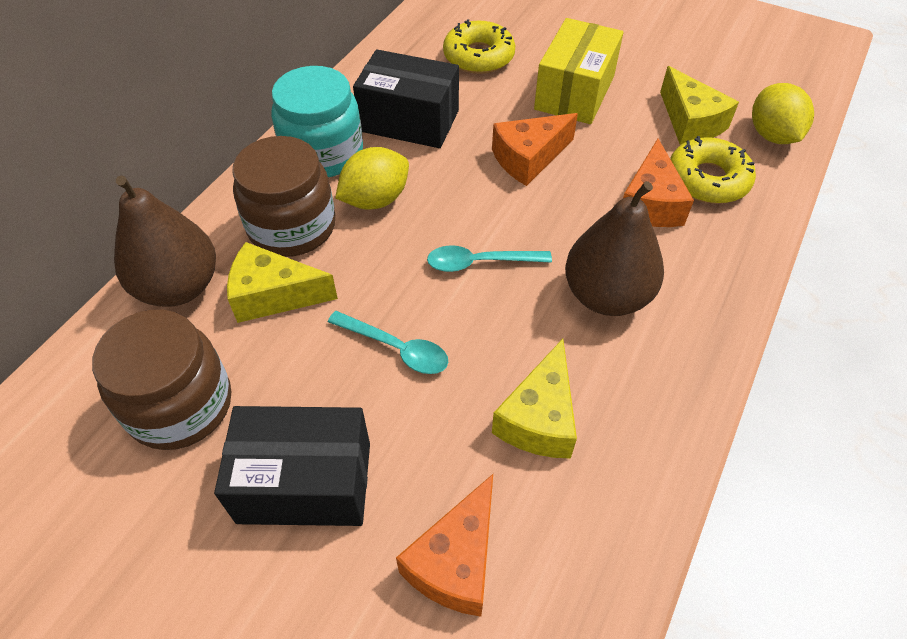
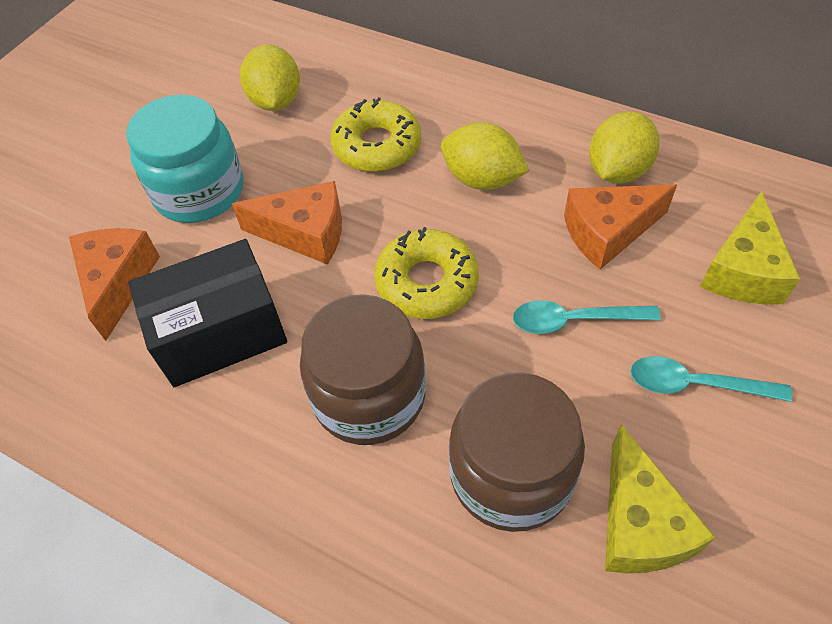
black box: [214,406,370,526] [353,49,459,148] = 2 -> [128,239,287,387] = 1
brown pear: [114,176,216,307] [565,181,664,316] = 2 -> none = 0
yellow box: [534,18,624,124] = 1 -> none = 0
yellow cheese: [227,242,338,323] [492,339,577,459] [660,66,739,145] = 3 -> [605,424,715,573] [700,191,800,305] = 2
yellow lemon: [335,147,409,209] [752,83,814,144] = 2 -> [240,45,300,111] [441,122,529,190] [589,112,659,184] = 3

